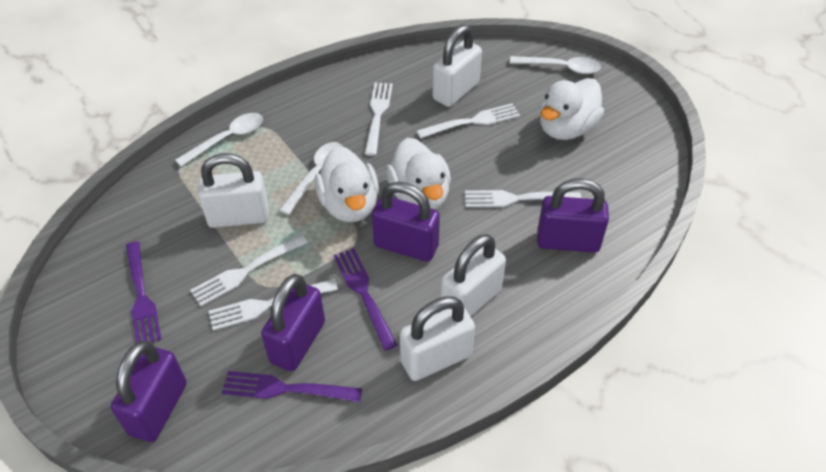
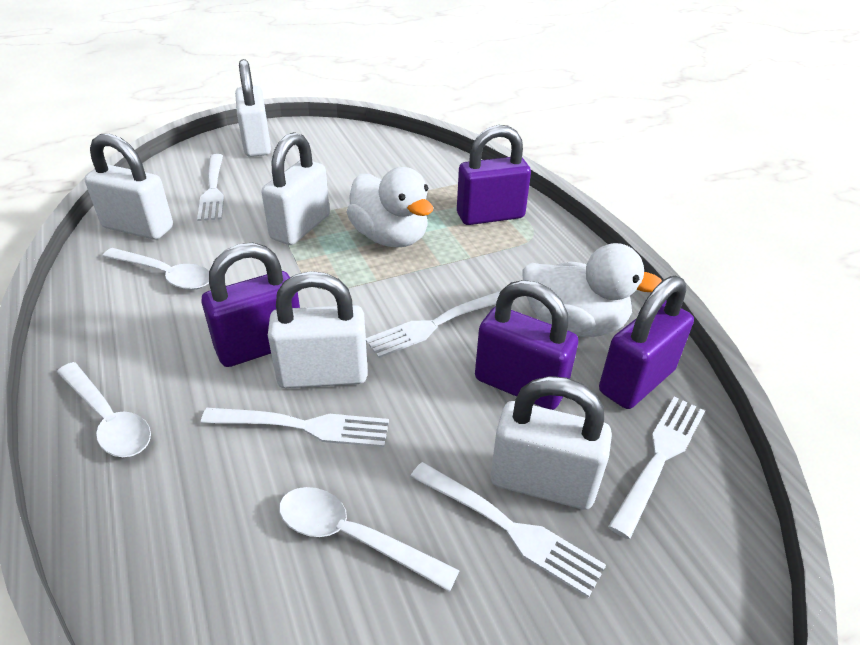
purple fork: [126,241,162,343] [222,371,362,402] [334,248,398,351] = 3 -> none = 0
white duck: [315,146,379,222] [386,138,451,210] [540,78,604,140] = 3 -> [347,167,433,247] [523,243,662,337] = 2
white padlock: [198,153,269,228] [400,297,475,381] [433,25,482,107] [440,234,506,317] = 4 -> [84,134,173,240] [235,59,271,157] [261,132,330,245] [268,271,368,388] [491,376,612,510] = 5

